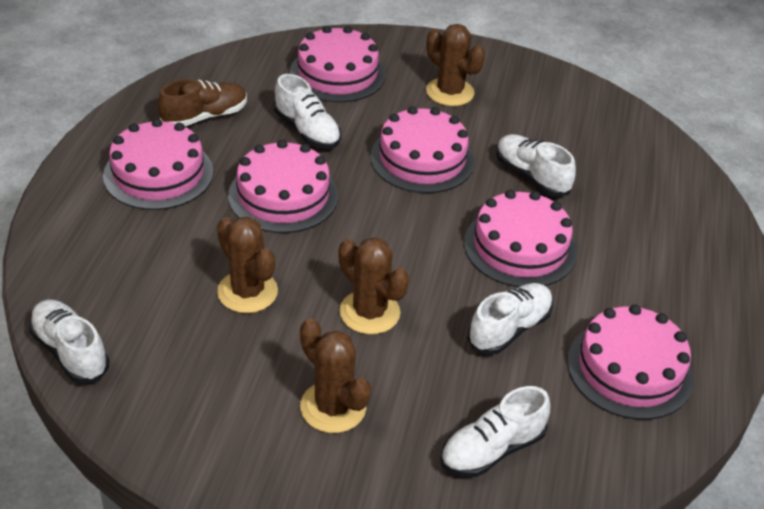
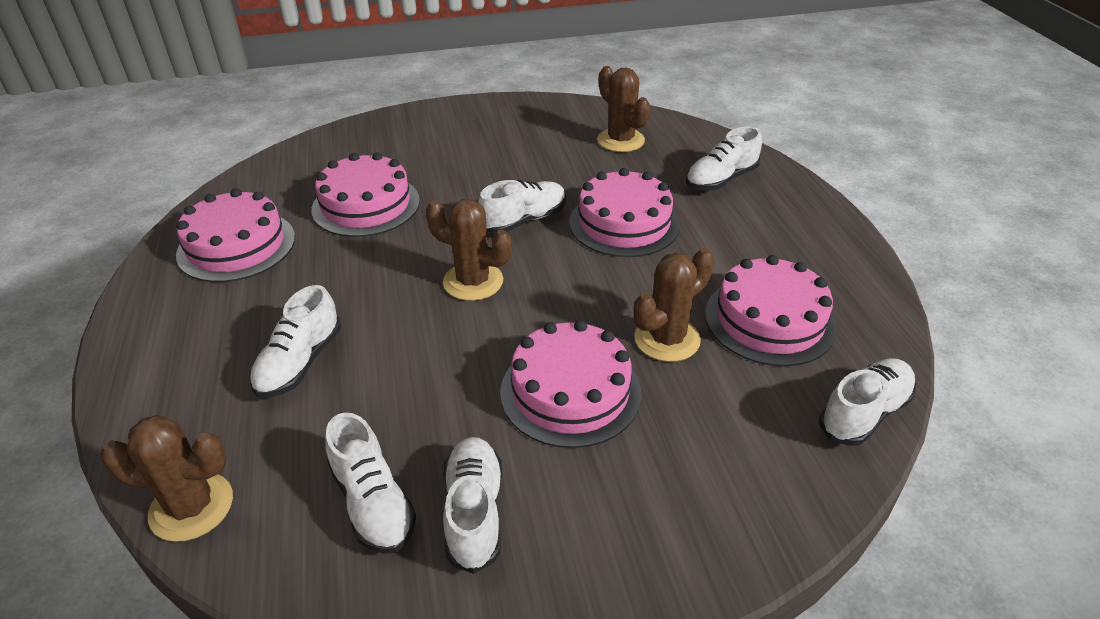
brown shoe: [158,79,247,126] = 1 -> none = 0
pink cake: [103,119,213,210] [228,140,338,233] [290,26,386,102] [370,106,475,193] [464,190,577,287] [567,304,694,420] = 6 -> [176,189,295,282] [311,152,420,237] [500,320,641,448] [569,168,680,257] [705,255,837,366] = 5
white shoe: [29,300,109,384] [274,74,341,149] [440,386,550,477] [467,283,553,355] [496,134,576,197] = 5 -> [249,285,341,398] [325,412,416,554] [443,437,502,574] [478,180,566,234] [686,126,762,191] [819,358,916,446] = 6

